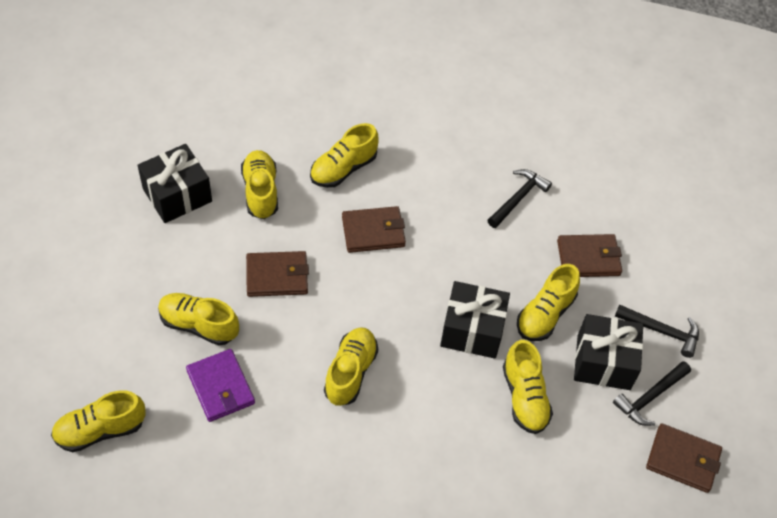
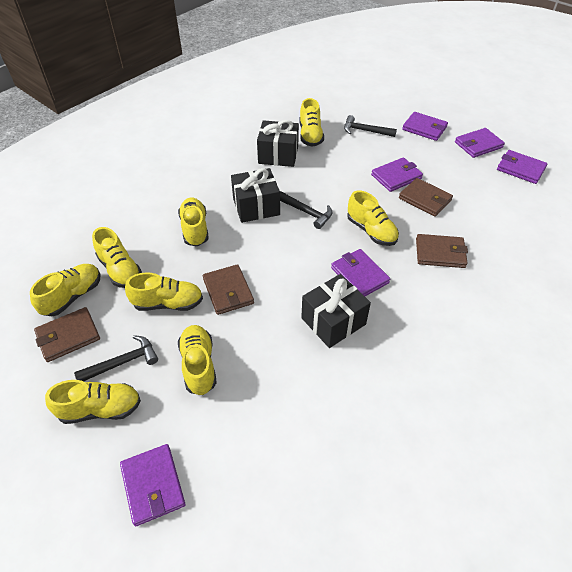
purple wallet: [186,349,255,422] = 1 -> [120,444,185,526] [331,249,390,296] [371,157,423,192] [402,112,448,141] [455,128,505,158] [497,150,548,184] = 6
yellow shoe: [51,390,146,452] [158,293,239,346] [241,150,278,219] [310,123,379,188] [324,327,378,406] [503,340,553,434] [517,264,580,341] = 7 -> [30,264,101,316] [45,380,141,424] [92,227,142,288] [125,272,203,311] [178,198,209,246] [178,325,217,395] [299,98,324,147] [347,190,399,246] = 8

